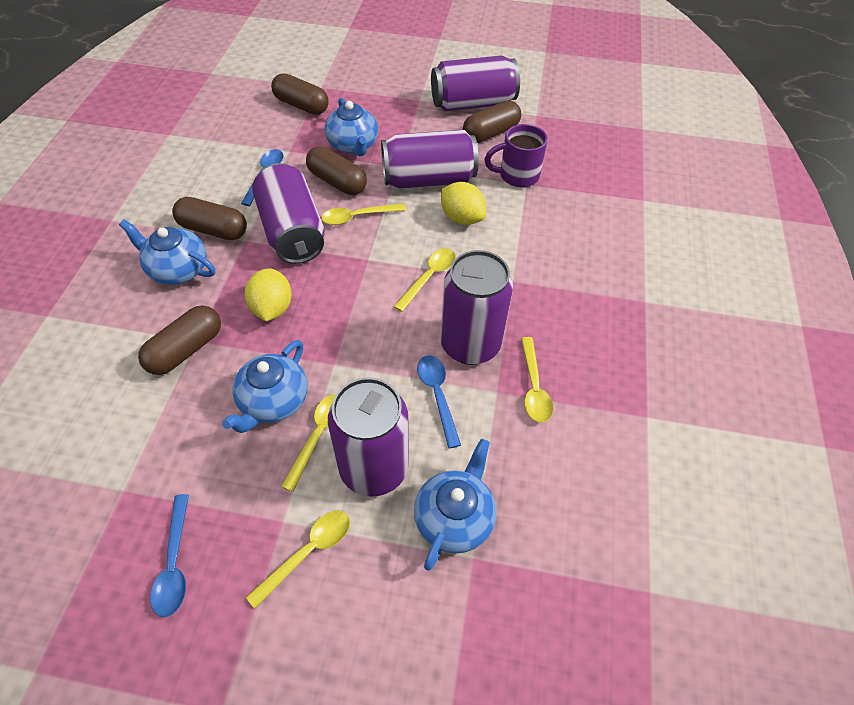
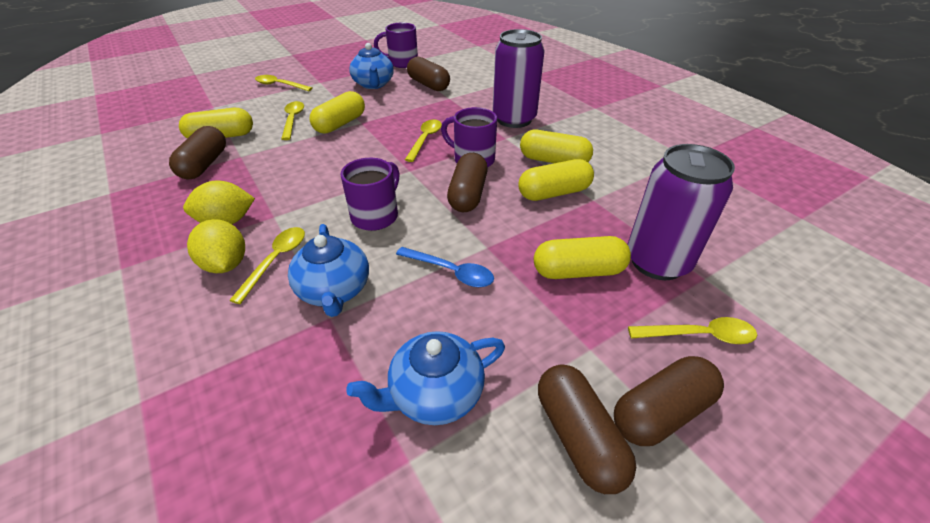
blue spoon: [150,494,189,617] [241,149,284,206] [417,356,461,448] = 3 -> [396,247,494,287] = 1
blue teapot: [119,219,215,285] [222,340,307,433] [325,98,378,156] [414,439,497,571] = 4 -> [288,224,369,317] [346,331,505,425] [349,43,394,89] = 3
purple can: [252,163,325,264] [328,377,409,497] [381,130,478,188] [431,55,520,111] [440,250,513,365] = 5 -> [493,29,544,128] [627,144,735,280] = 2
purple mug: [484,124,548,187] = 1 -> [341,158,399,231] [374,23,418,68] [441,107,497,167] = 3
yellow capsule: none = 0 -> [179,108,253,138] [310,91,365,134] [518,159,594,201] [520,130,593,163] [534,236,631,279] = 5

